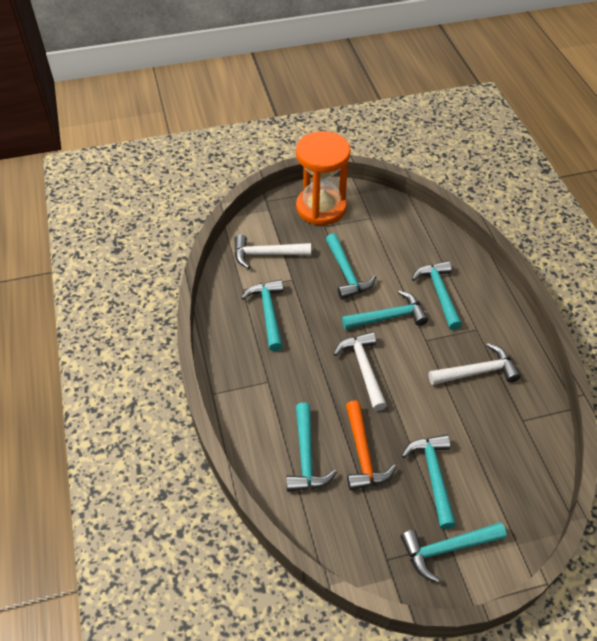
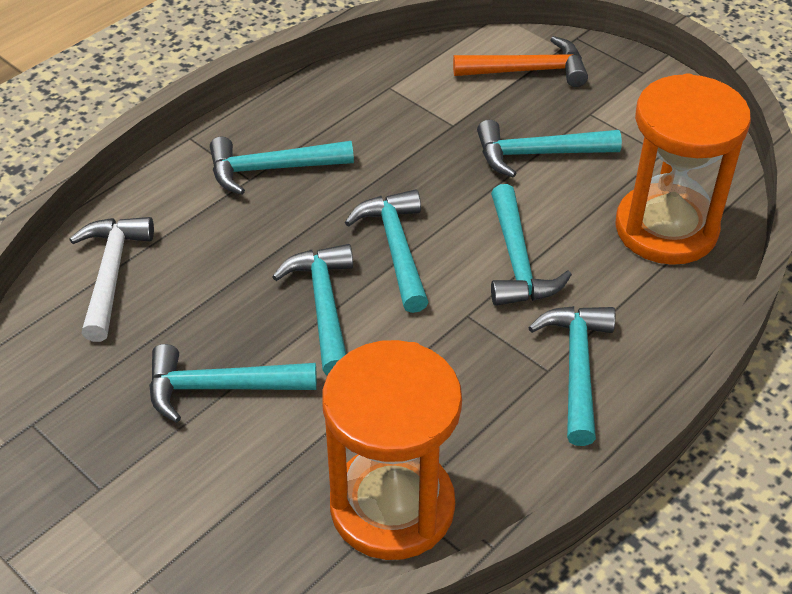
orange hourglass: [296,131,351,225] = 1 -> [322,340,462,560] [615,73,751,265] = 2
white hammer: [234,234,311,269] [334,332,387,411] [429,343,521,385] = 3 -> [69,217,154,342] = 1

